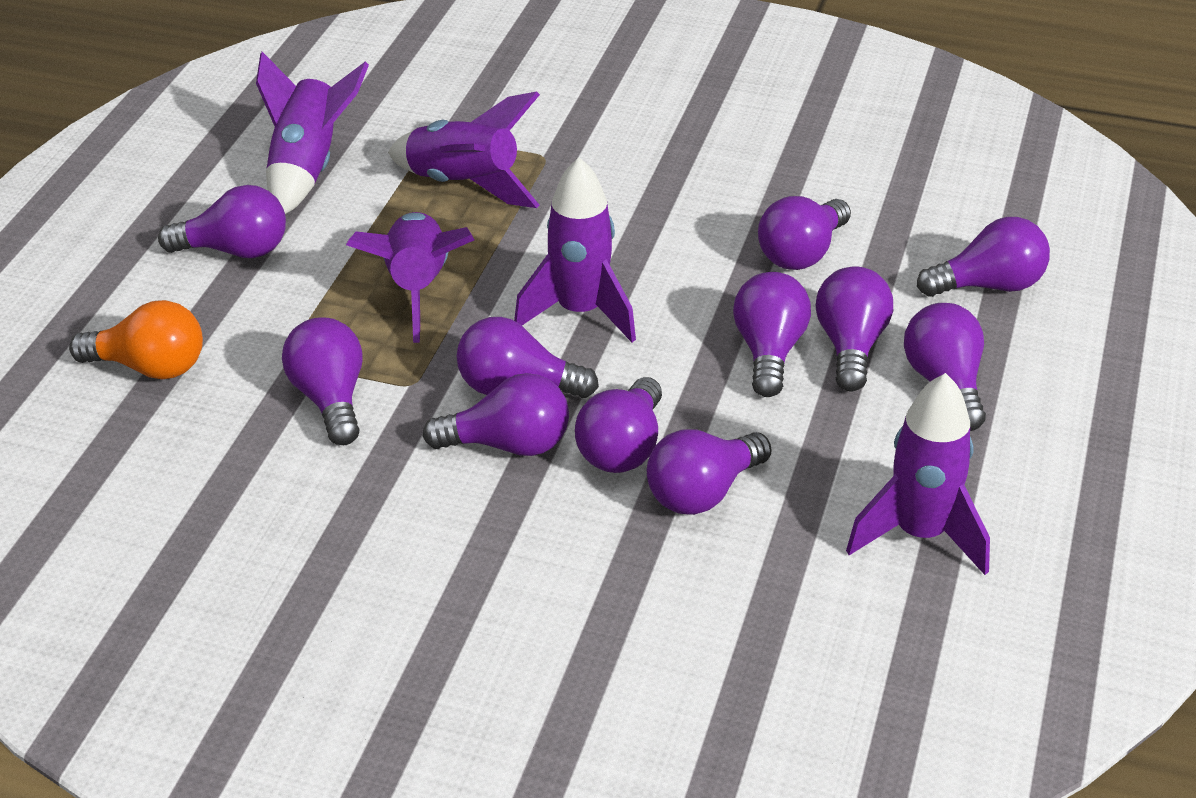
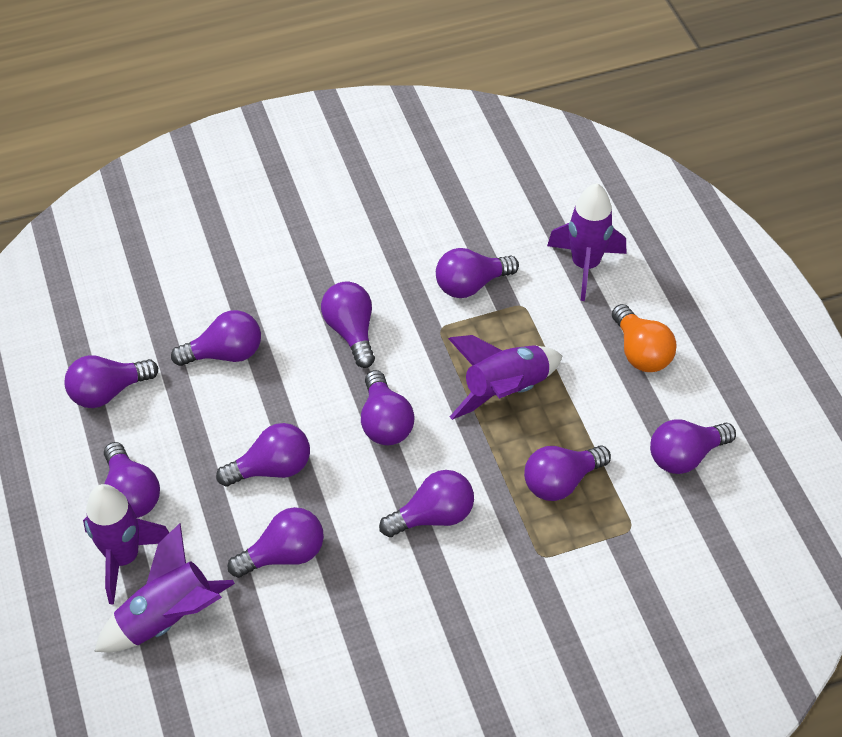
purple rocket: [256,52,369,214] [346,212,474,343] [388,91,540,208] [514,157,636,342] [846,373,990,575] = 5 -> [83,484,169,605] [94,523,235,652] [448,335,562,420] [547,183,626,301] = 4

